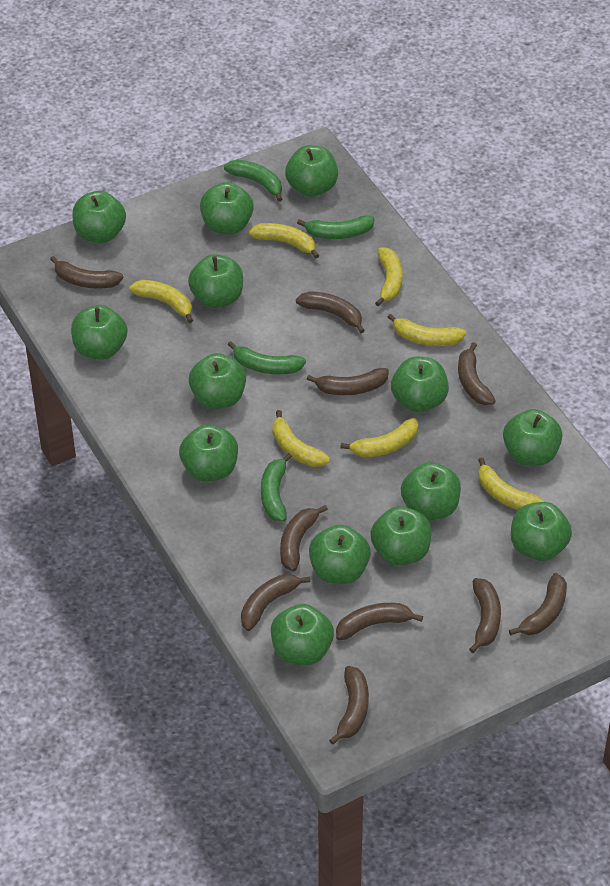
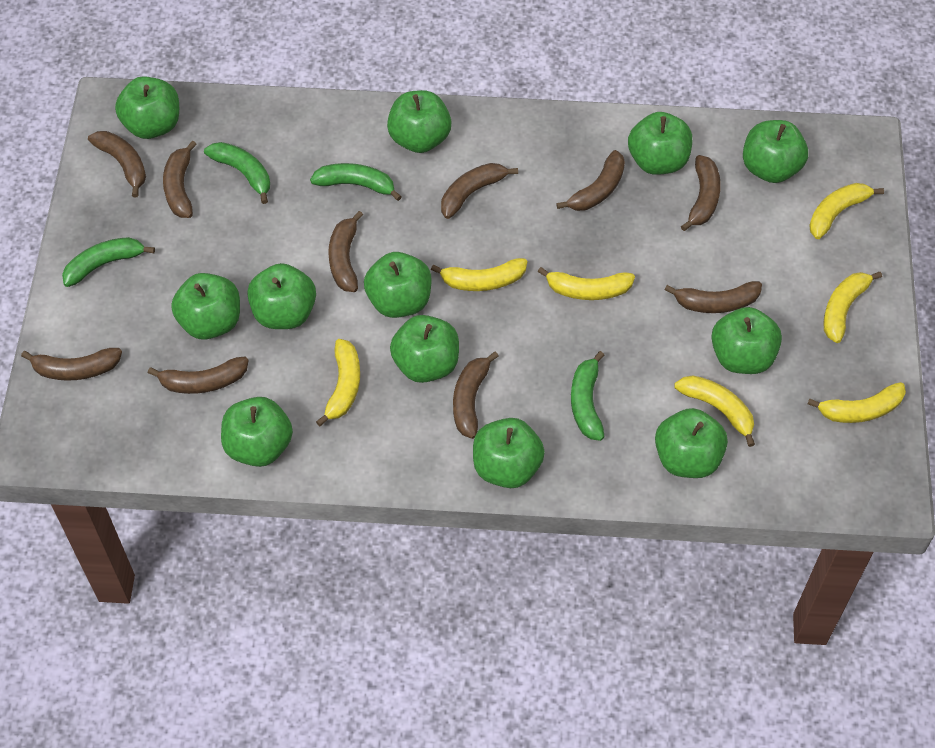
green apple: [71,305,127,359] [72,191,126,243] [179,424,238,482] [188,254,243,308] [189,353,246,409] [200,182,254,234] [271,604,334,665] [285,145,338,197] [309,525,371,584] [370,506,431,565] [391,357,449,412] [401,462,461,520] [503,409,562,466] [511,502,572,561] = 14 -> [115,76,179,139] [171,273,240,340] [221,397,293,467] [247,263,316,329] [364,252,432,318] [387,90,452,153] [390,315,459,383] [473,418,545,488] [628,112,692,175] [655,408,728,478] [711,307,782,374] [743,120,808,183] = 12

